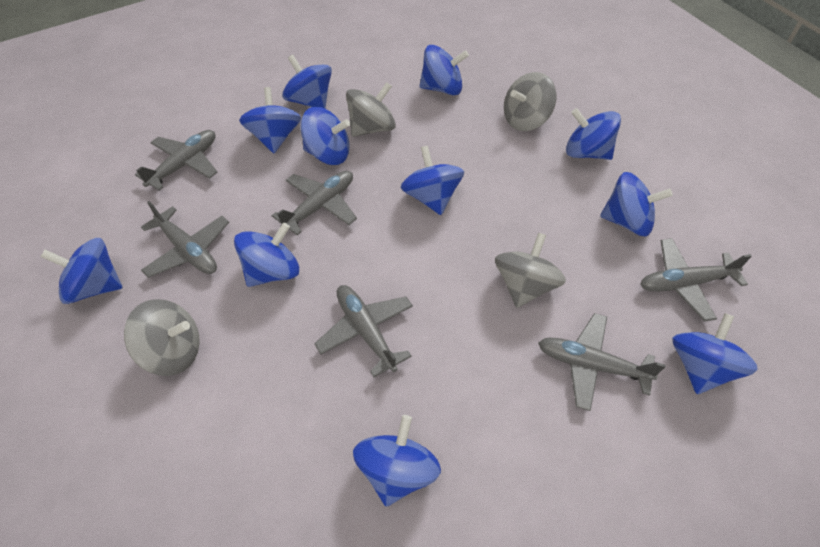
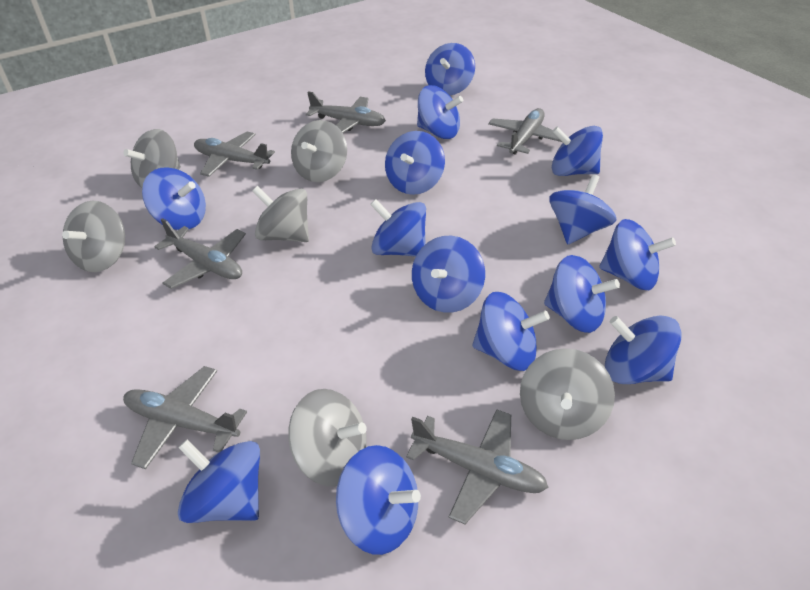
blue spinning top: [41,238,122,304] [234,223,299,287] [239,87,301,153] [282,55,332,108] [301,107,350,165] [353,415,441,507] [400,146,464,215] [420,45,469,95] [566,108,621,160] [600,172,673,236] [672,313,758,394] = 11 -> [142,167,206,230] [178,439,260,523] [336,445,421,555] [370,199,426,257] [385,131,445,195] [412,236,485,313] [417,85,463,139] [425,43,475,95] [473,292,550,371] [544,255,620,333] [549,174,616,244] [552,126,603,176] [599,219,676,290] [605,316,682,384] = 14
grey spinning top: [124,299,200,376] [346,82,396,137] [495,233,566,308] [504,72,557,131] = 4 -> [62,201,125,272] [123,129,181,188] [252,186,309,242] [288,389,367,487] [291,120,347,182] [520,348,615,440] = 6

